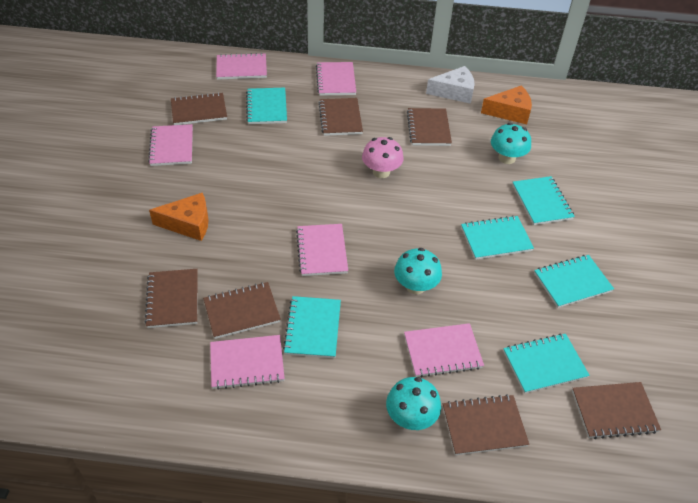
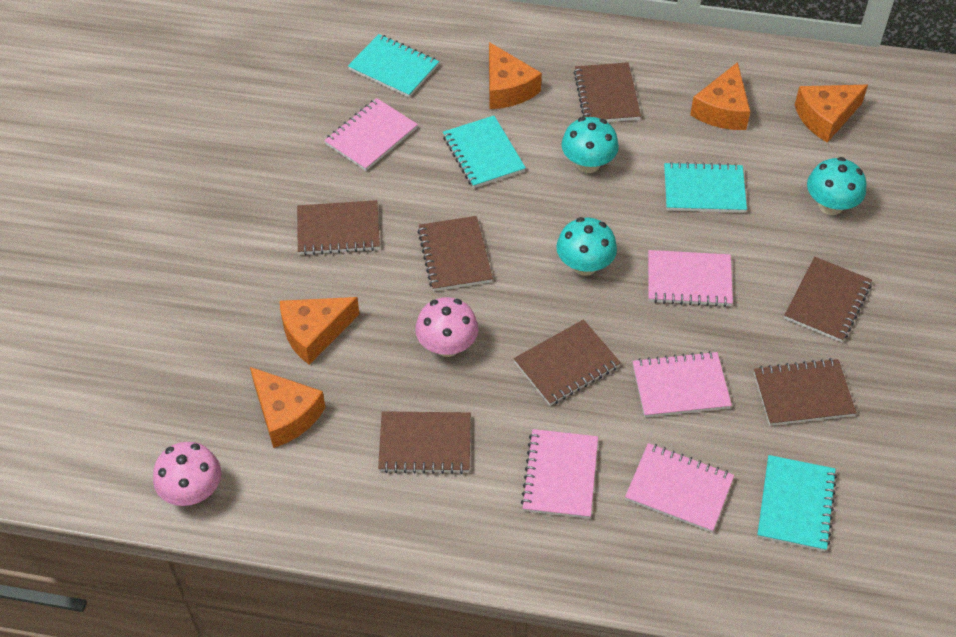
orange cheese: [149,193,209,241] [481,86,532,124] = 2 -> [250,367,326,448] [280,297,359,365] [489,42,542,109] [690,62,750,130] [795,85,868,143] = 5
pink mushroom: [362,137,404,178] = 1 -> [153,442,221,506] [415,297,478,357] = 2
pink notebook: [148,124,193,166] [210,335,285,390] [216,53,267,80] [296,224,348,276] [316,62,356,96] [404,323,484,378] = 6 -> [324,98,418,171] [521,429,598,519] [625,443,734,533] [632,351,732,417] [648,250,733,307] = 5
turquoise notebook: [246,88,287,124] [283,296,341,358] [461,215,534,260] [503,333,590,394] [512,176,575,225] [534,255,614,308] = 6 -> [348,34,439,97] [443,116,526,188] [664,162,747,213] [757,455,837,552] = 4
white cheese: [426,66,475,104] = 1 -> none = 0

